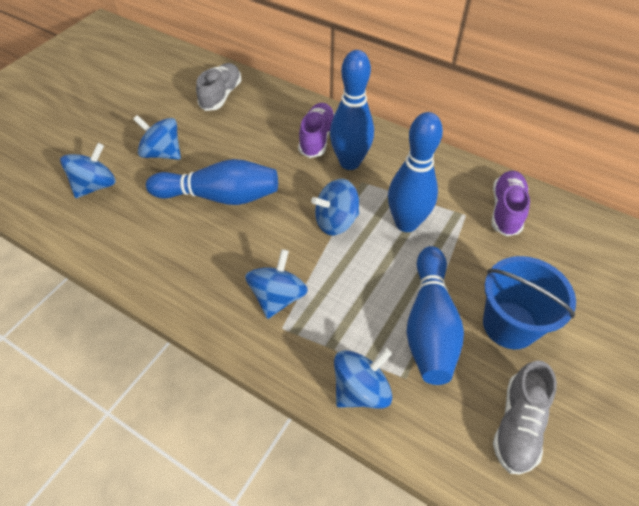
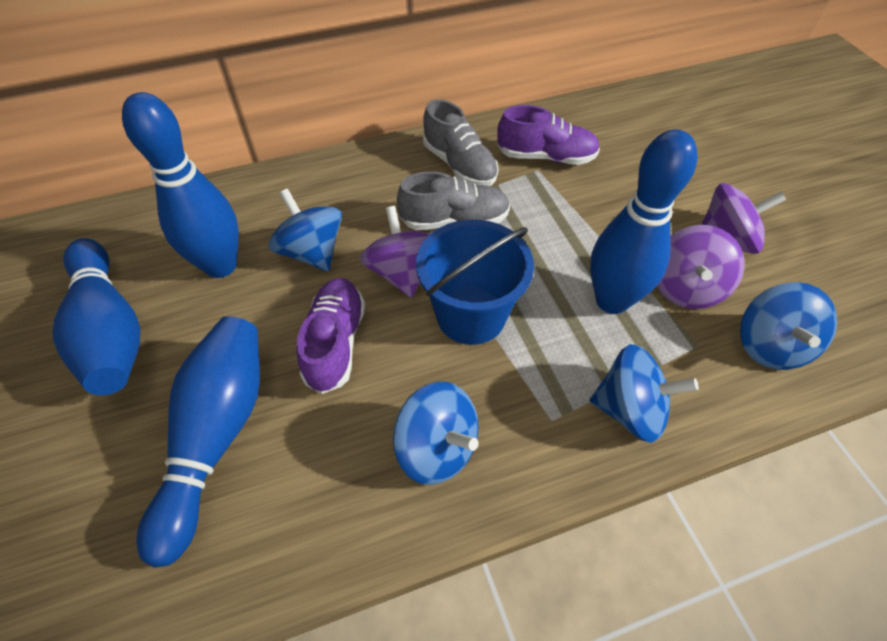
blue spinning top: [60,143,116,198] [133,115,181,160] [245,249,308,319] [311,179,359,236] [334,348,392,409] = 5 -> [269,189,342,272] [393,382,478,485] [590,344,699,443] [740,282,837,370] = 4
purple spinning top: none = 0 -> [360,206,430,298] [657,225,745,309] [701,183,786,254] = 3

